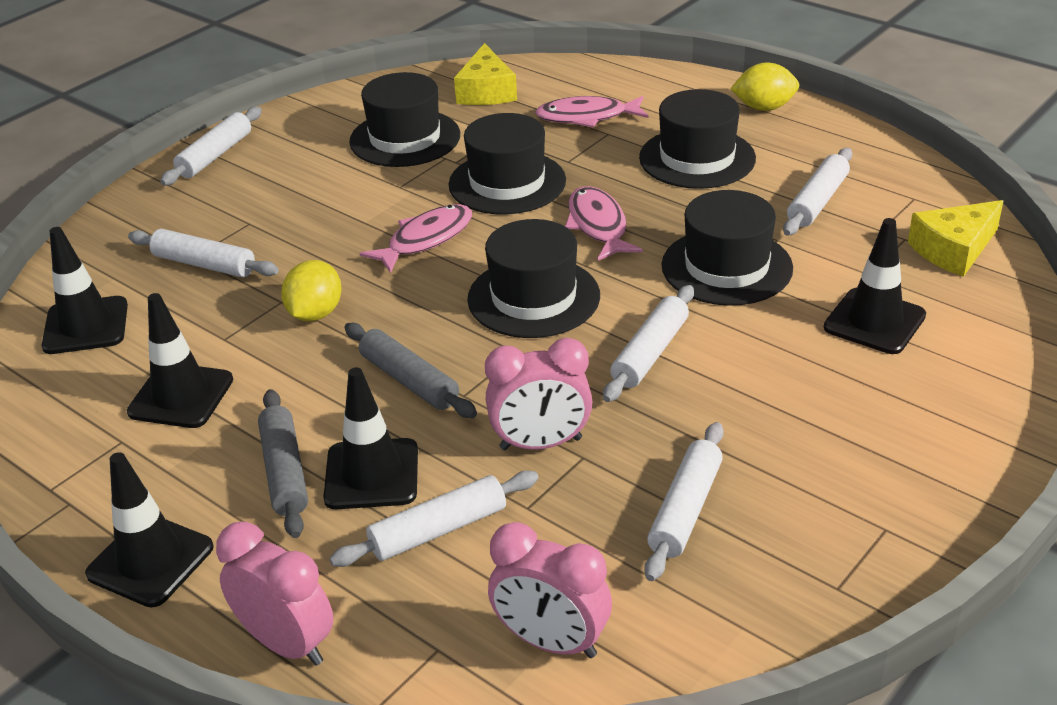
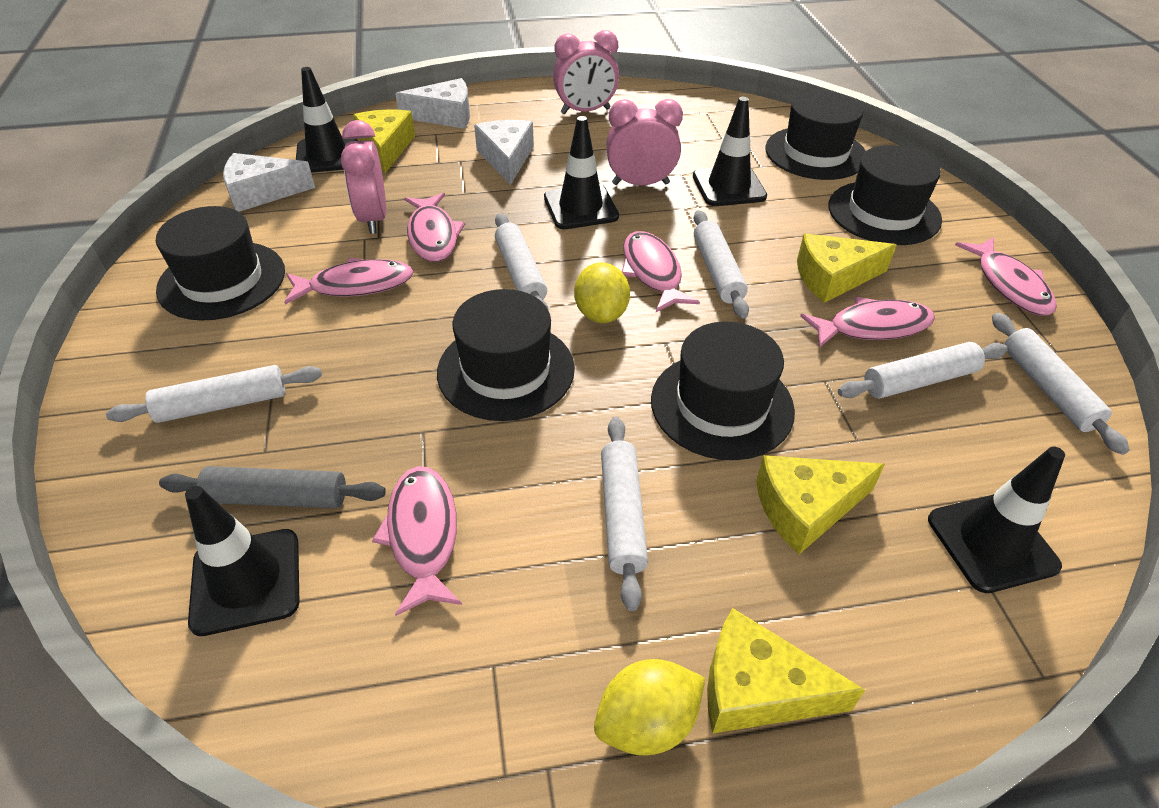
grey rolling pin: [258,389,308,538] [345,323,477,418] = 2 -> [159,466,386,509] = 1
pink fish: [360,204,472,273] [535,96,649,128] [565,186,643,261] = 3 -> [284,257,414,304] [372,466,462,616] [404,193,465,262] [622,231,700,312] [800,297,935,348] [955,237,1057,316] = 6
white cheese: none = 0 -> [223,153,315,212] [395,78,470,129] [474,120,534,185] = 3
yellow cheese: [454,43,517,105] [908,200,1003,277] = 2 -> [353,109,415,173] [707,608,865,734] [756,455,885,554] [797,233,896,303] = 4

